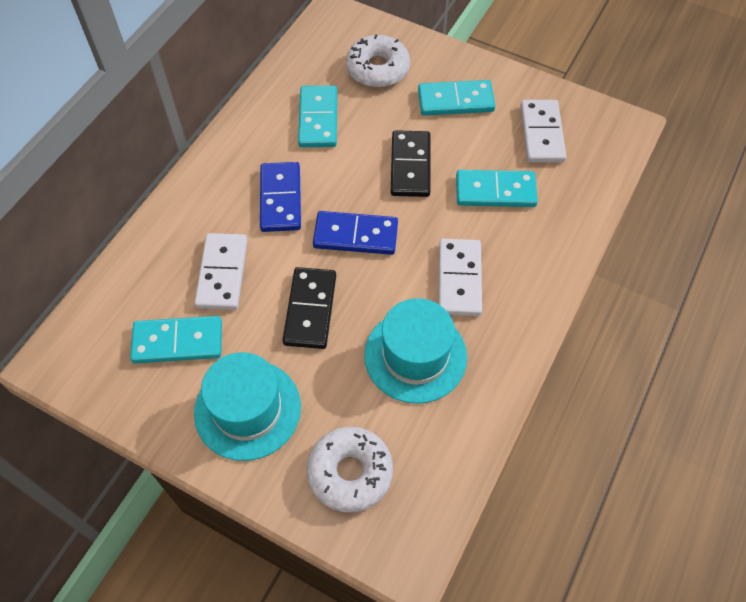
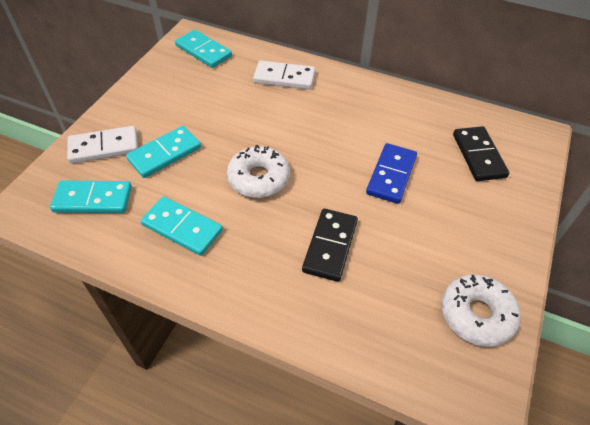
blue domino: [260,162,301,232] [313,211,398,255] = 2 -> [366,143,417,204] = 1
turquoise hat: [194,352,301,461] [364,298,467,404] = 2 -> none = 0
white domino: [194,233,248,310] [438,239,482,316] [521,100,566,163] = 3 -> [67,126,138,164] [253,61,315,89] = 2

